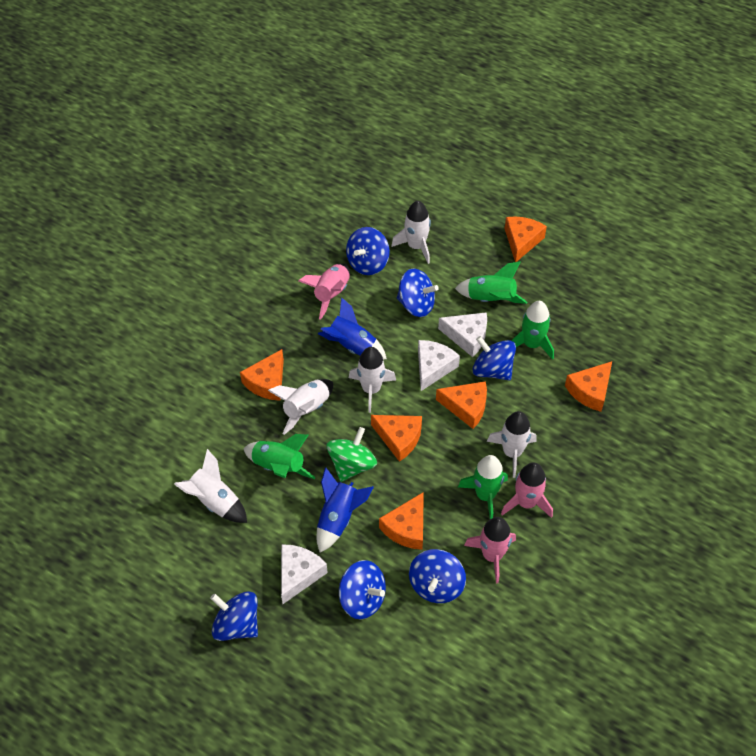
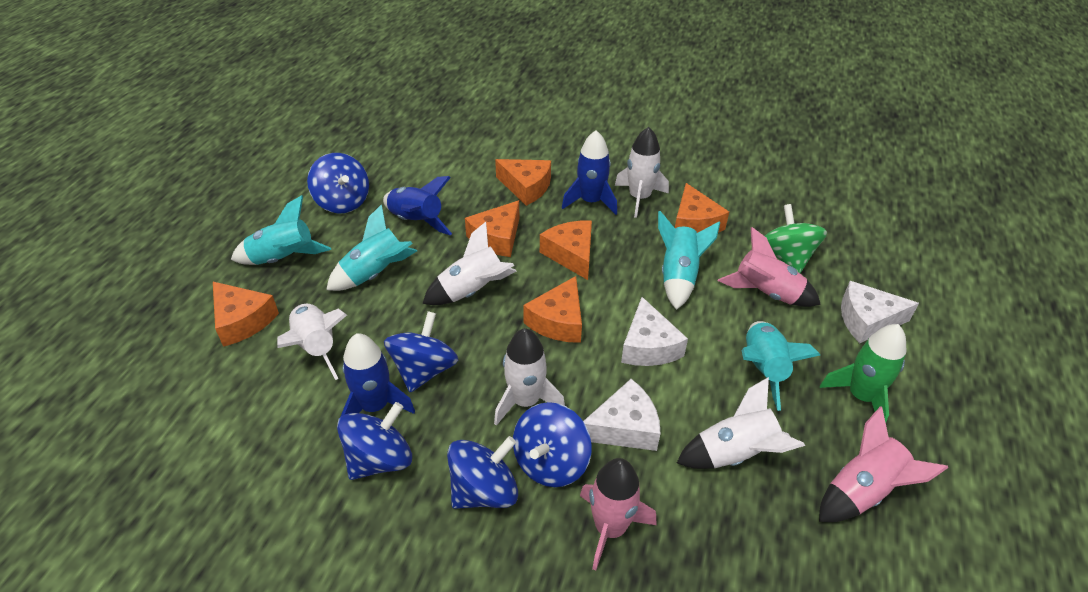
blue rocket: [317,467,374,552] [318,297,387,360] = 2 -> [340,333,415,417] [383,176,452,235] [562,130,617,215] = 3
blue spinning top: [210,591,258,641] [339,560,386,620] [346,227,390,275] [397,268,439,317] [409,549,466,603] [473,336,516,380] = 6 -> [307,153,369,213] [337,402,412,480] [384,311,458,392] [447,436,518,509] [513,402,592,487] = 5
green rocket: [243,434,316,479] [455,261,527,304] [458,455,508,519] [511,301,554,360] = 4 -> [820,324,906,423] = 1
turquoise rocket: none = 0 -> [231,195,331,265] [326,204,417,291] [658,211,720,310] [742,321,820,411] = 4

